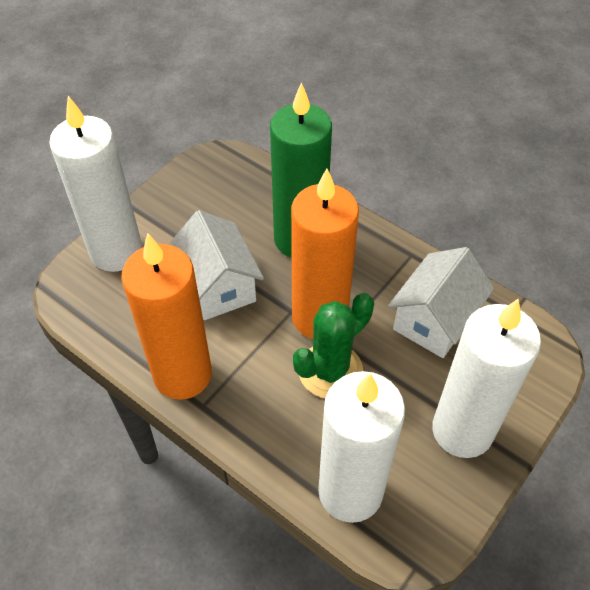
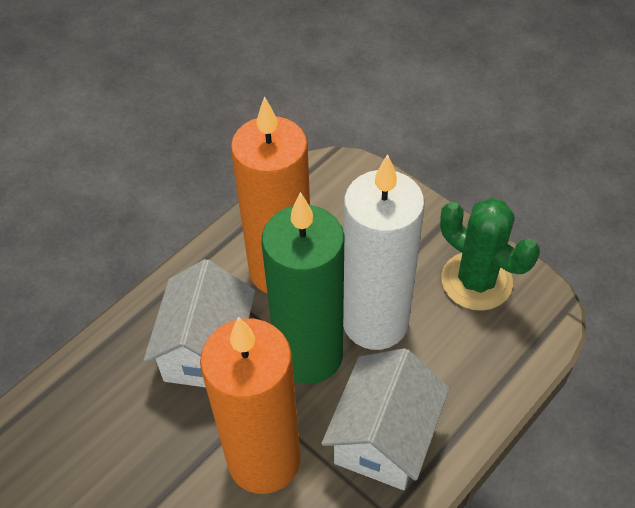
white candle: [49,96,142,272] [318,371,405,523] [432,299,541,458] = 3 -> [343,154,425,350] = 1

